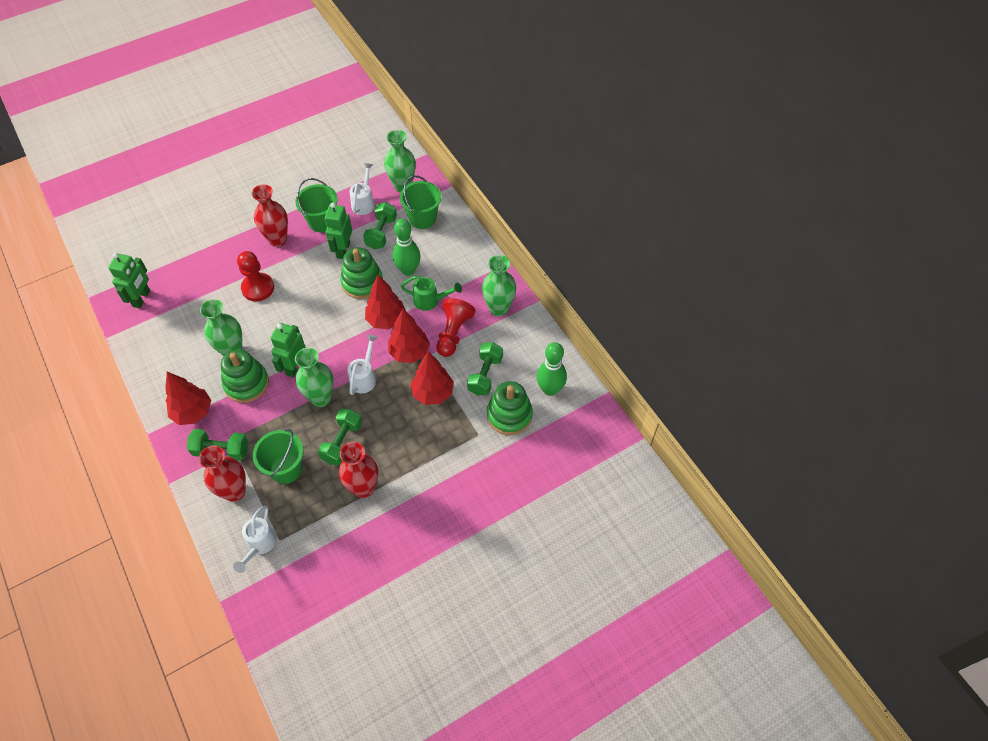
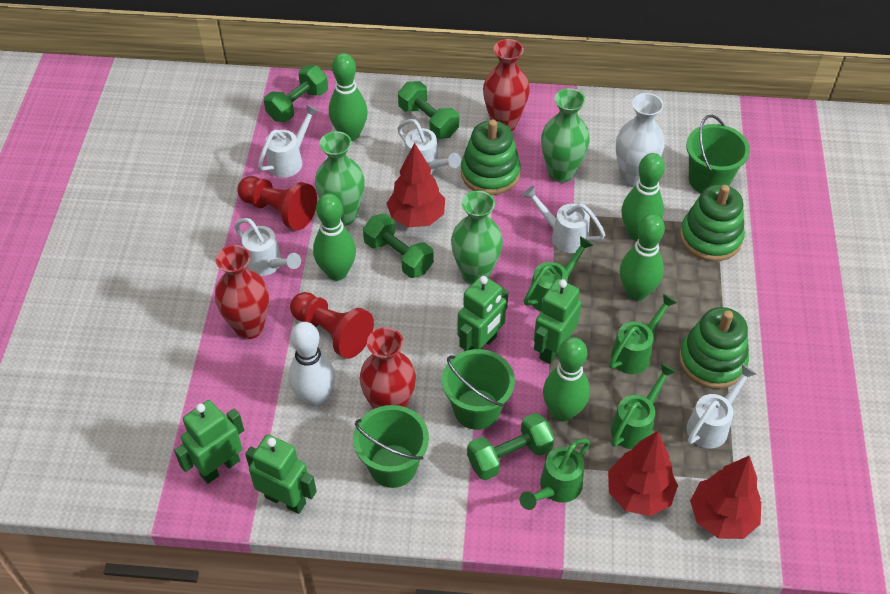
green bowling pin: [393,219,421,276] [537,342,567,396] = 2 -> [313,193,356,281] [329,53,368,141] [543,337,590,422] [620,214,665,301] [622,153,665,241] = 5
green robot: [108,253,150,308] [270,323,306,377] [325,203,352,259] = 3 -> [174,400,244,484] [245,434,317,514] [457,275,509,351] [534,279,581,364] = 4
green vase: [200,299,242,356] [295,348,333,407] [384,130,416,192] [482,255,516,316] = 4 -> [315,131,365,226] [451,191,503,285] [541,88,590,183] = 3
green watering can: [401,276,462,311] = 1 -> [519,439,590,510] [524,236,593,311] [609,294,677,374] [611,363,676,449] = 4
red tree: [165,372,211,425] [365,275,406,329] [388,309,430,363] [410,352,454,405] = 4 -> [386,142,445,227] [608,431,678,516] [690,456,761,539] = 3
white bowling pin: none = 0 -> [288,322,335,407] = 1
white vase: none = 0 -> [616,93,665,187] = 1
white watering can: [233,506,277,573] [348,335,377,395] [350,163,375,215] = 3 -> [234,218,301,276] [258,105,319,178] [397,119,461,173] [522,186,605,253] [686,364,757,448] = 5

